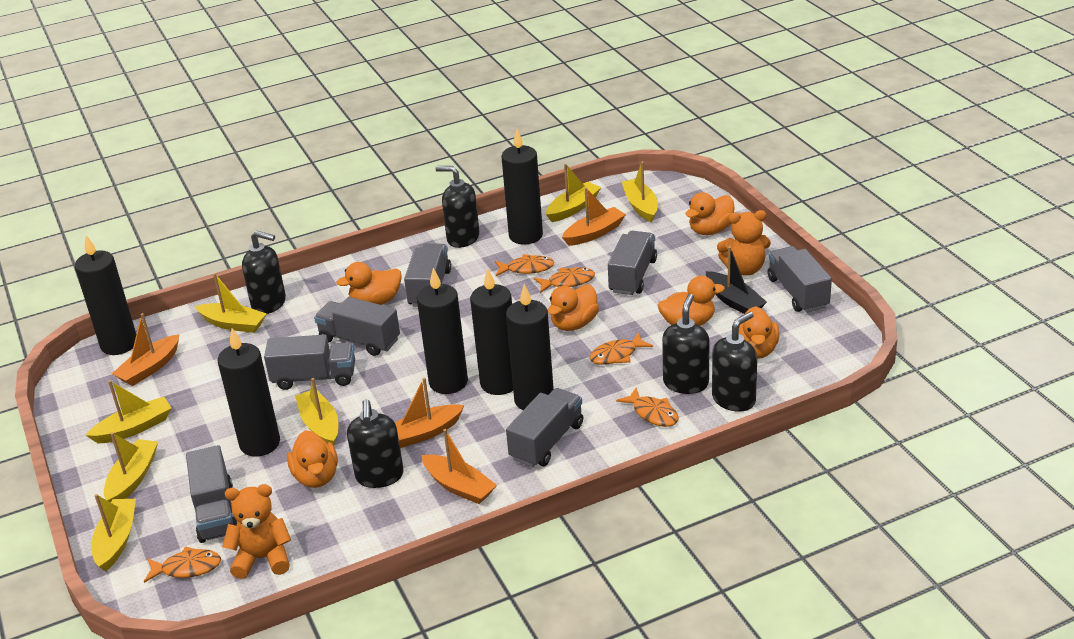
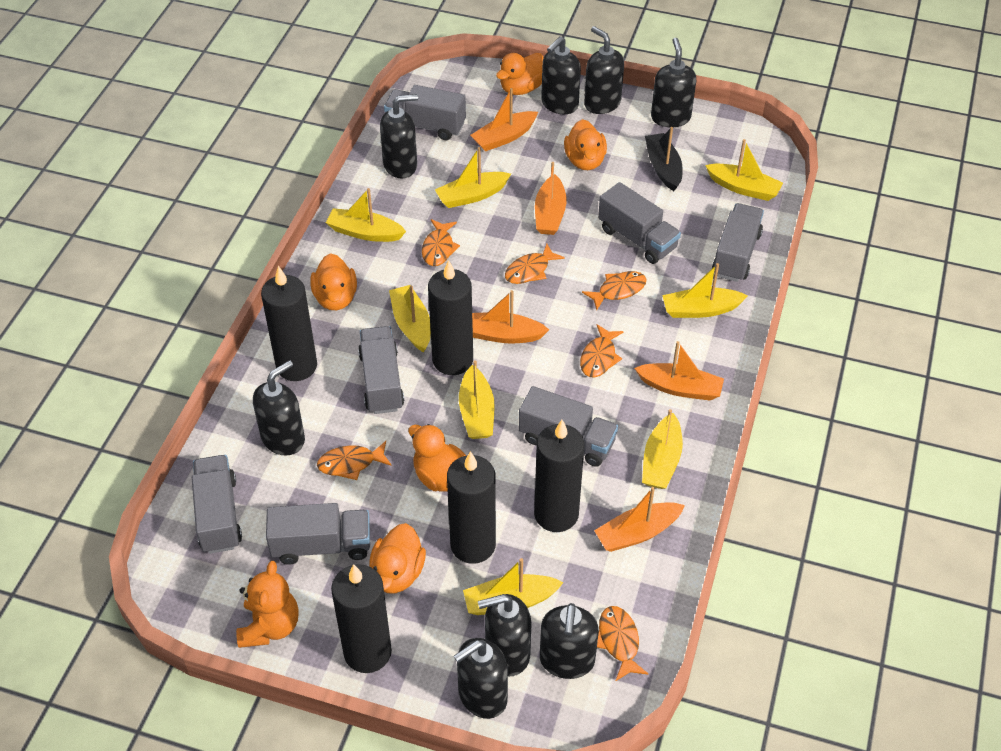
black candle: [75,235,136,355] [218,328,280,457] [417,268,468,394] [470,268,513,395] [501,129,543,244] [506,284,554,410] = 6 -> [261,266,317,381] [331,564,392,673] [428,260,473,375] [447,451,496,564] [534,420,584,532] = 5
black soap dispenser: [242,230,286,314] [347,399,404,488] [436,166,480,248] [662,294,709,394] [712,312,757,412] = 5 -> [253,360,305,456] [380,94,418,178] [454,638,508,719] [478,594,532,676] [540,603,599,679] [541,36,581,114] [584,26,624,114] [651,38,696,127] = 8
orange boat: [112,313,180,386] [395,377,464,448] [421,429,497,504] [562,187,626,246] = 4 -> [470,88,538,151] [472,290,549,343] [535,162,567,235] [594,487,685,552] [634,341,724,401] = 5
orange duck: [287,430,338,488] [337,262,402,305] [548,284,599,331] [658,276,725,326] [685,192,735,235] [739,306,779,359] = 6 -> [310,253,357,310] [369,523,426,594] [408,424,466,492] [496,53,544,95] [564,119,607,170] = 5
orange fish: [144,546,221,583] [495,254,554,276] [534,267,595,293] [589,332,653,365] [616,387,679,427] = 5 -> [317,441,392,480] [422,219,460,266] [505,244,565,284] [580,324,624,378] [582,271,647,310] [597,606,648,681] = 6
orange teddy bear: [223,484,291,579] [717,210,771,276] = 2 -> [236,561,299,648] = 1
yellow boat: [85,380,171,443] [92,494,136,572] [104,432,158,503] [195,273,267,333] [295,378,338,445] [546,163,601,222] [622,161,658,222] = 7 -> [326,188,406,242] [389,285,431,353] [435,147,511,208] [459,360,495,439] [463,558,564,615] [642,409,683,489] [662,263,748,318] [705,139,783,201] = 8

